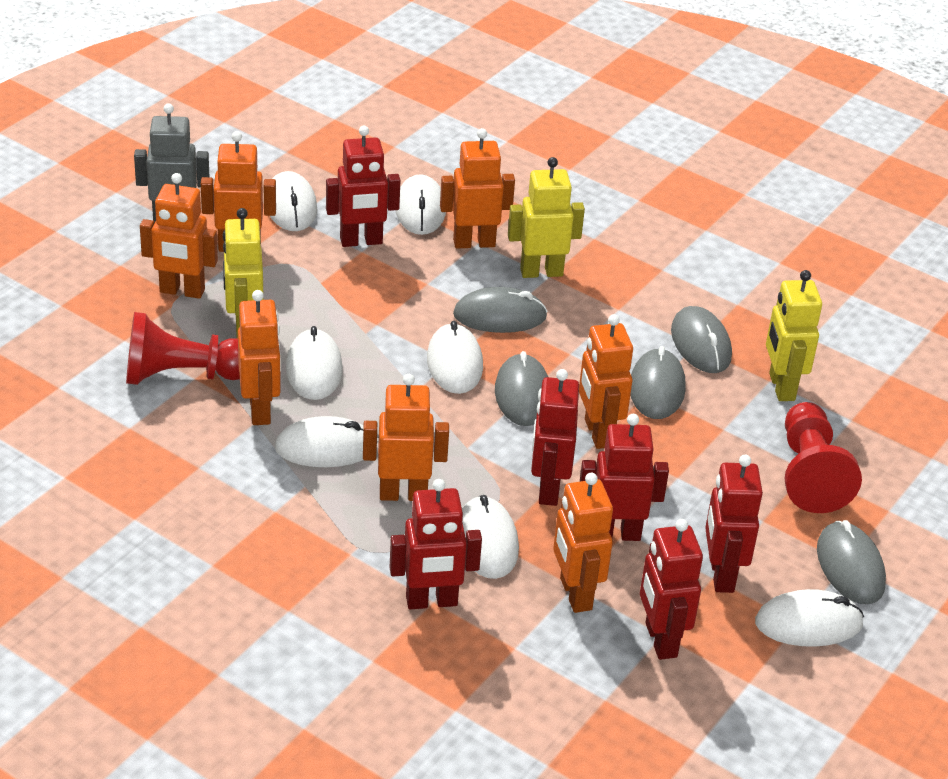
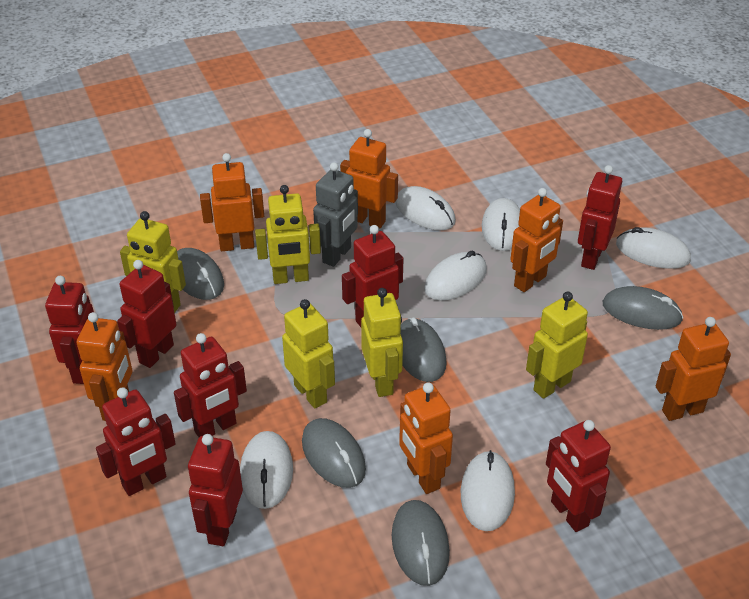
orange robot: [140,173,218,299] [201,131,276,252] [238,290,281,425] [363,374,449,501] [440,128,515,249] [553,473,613,613] [579,314,633,449] = 7 -> [77,312,132,421] [200,153,264,251] [340,129,398,228] [399,382,453,494] [510,188,563,292] [656,317,731,421] = 6
red pawn: [126,312,240,385] [784,402,862,513] = 2 -> none = 0
red robot: [326,126,401,247] [390,479,482,609] [531,369,579,506] [580,414,669,541] [640,519,703,660] [705,455,763,593] = 6 -> [45,276,94,384] [96,387,176,496] [117,260,177,368] [174,333,247,437] [188,434,243,546] [342,225,404,327] [546,420,611,532] [578,165,622,270] = 8
white mouse: [270,171,317,231] [274,416,378,467] [286,326,343,400] [395,174,446,235] [427,321,483,394] [462,495,519,579] [755,589,864,647] = 7 -> [240,431,293,509] [395,186,456,230] [424,251,487,301] [461,450,515,531] [482,198,520,251] [616,227,691,269] = 6
yellow robot: [223,208,264,339] [508,157,585,278] [766,270,822,401] = 3 -> [120,211,186,313] [255,185,321,284] [282,299,335,408] [361,288,403,397] [526,292,588,399] = 5

